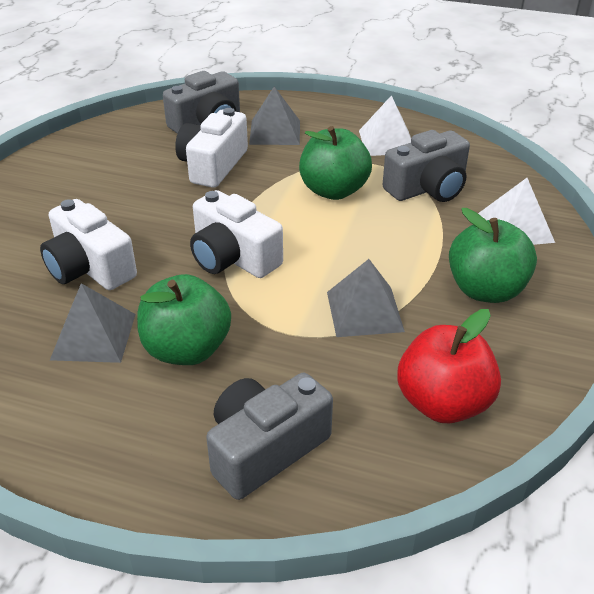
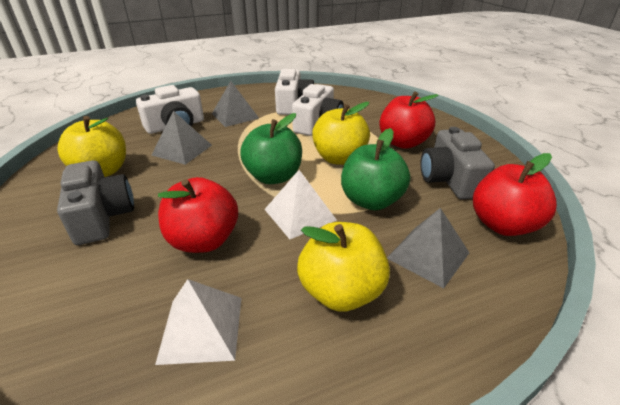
green apple: [137,274,231,365] [299,126,372,200] [449,208,537,303] = 3 -> [240,113,302,184] [341,128,410,210] = 2
grey camera: [163,71,240,134] [206,373,333,500] [383,130,470,202] = 3 -> [57,160,134,245] [420,127,495,199] = 2
red apple: [397,309,501,423] = 1 -> [158,177,238,253] [379,91,439,149] [473,153,557,236] = 3
yellow apple: none = 0 -> [57,116,126,177] [297,222,390,312] [312,102,370,165] = 3

